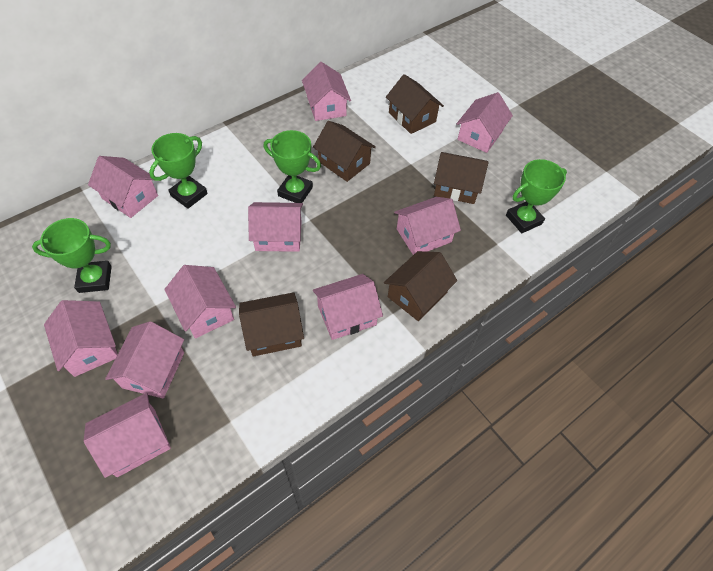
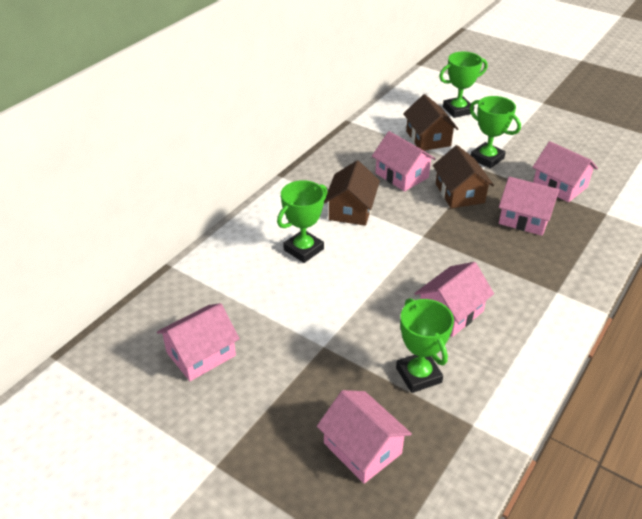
brown house: [239,292,304,357] [313,121,376,182] [384,251,457,321] [386,74,444,134] [434,152,489,204] = 5 -> [324,160,380,226] [403,94,458,151] [433,145,494,208] = 3
pink house: [44,300,118,377] [84,393,171,478] [88,156,158,218] [105,321,184,399] [164,265,236,339] [248,202,303,252] [302,62,351,121] [313,274,383,340] [394,197,461,255] [456,92,513,153] = 10 -> [157,303,240,381] [317,390,412,484] [372,131,436,192] [414,262,494,337] [499,176,559,236] [532,141,598,202] = 6

